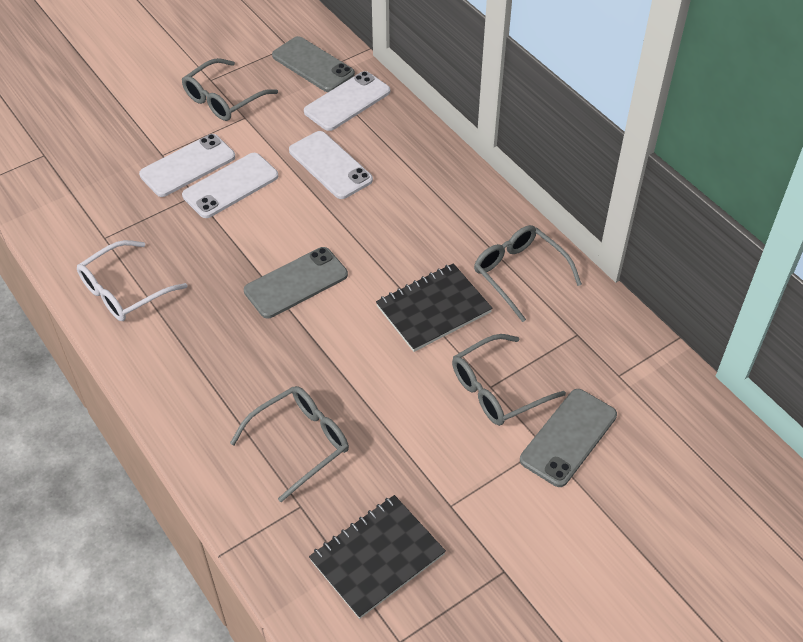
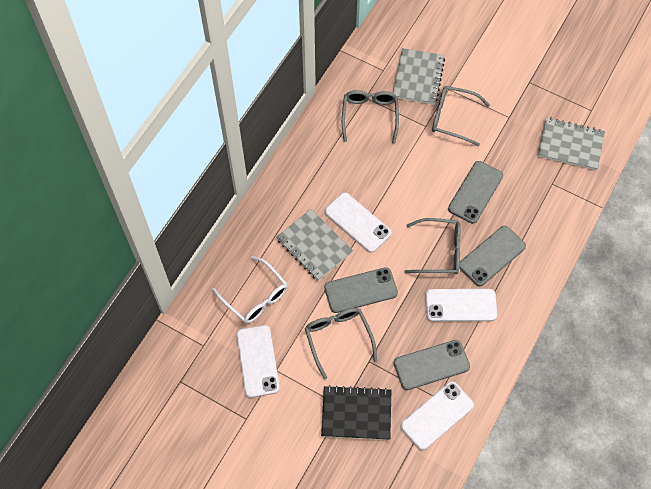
black notebook: [309,495,446,619] [376,263,493,352] = 2 -> [321,385,392,440] = 1
grey notebook: none = 0 -> [276,209,353,281] [393,48,445,105] [538,118,605,170] = 3
grey phone: [244,247,348,318] [272,36,355,92] [520,389,617,487] = 3 -> [324,267,398,313] [394,340,470,390] [448,161,503,224] [459,226,526,286] = 4

